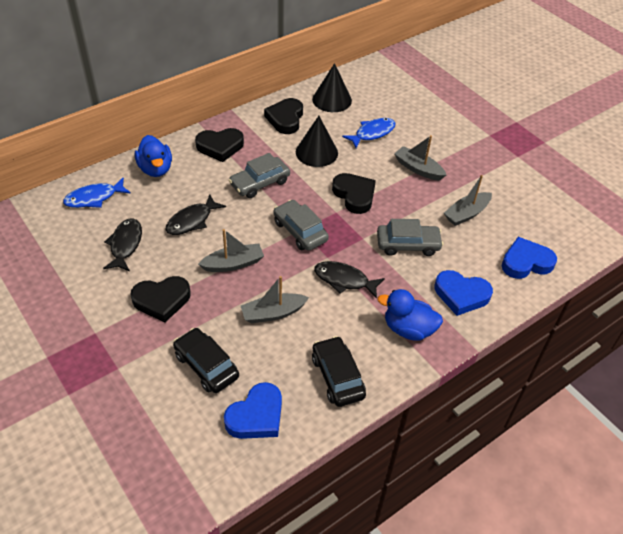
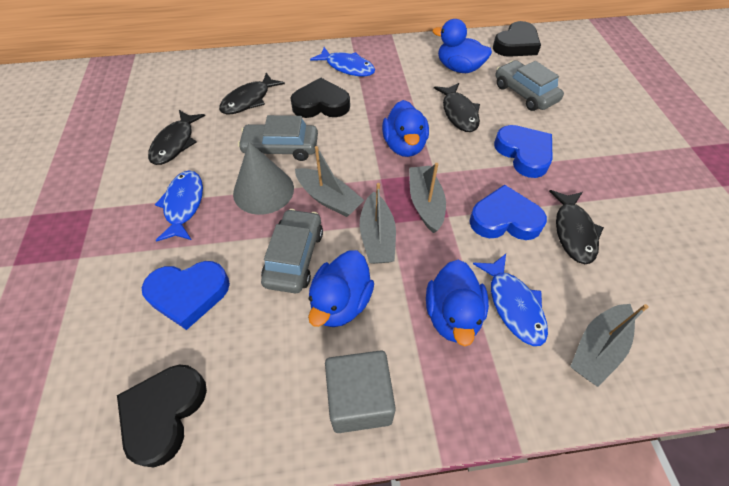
black car: [173,328,239,393] [312,336,366,407] = 2 -> none = 0
black cone: [296,116,338,167] [312,63,352,112] = 2 -> none = 0
black fish: [103,218,142,271] [165,194,226,235] [314,261,385,299] = 3 -> [148,110,205,165] [219,73,285,115] [434,83,480,132] [549,190,604,264] = 4
black heart: [131,276,191,322] [195,128,244,162] [264,98,303,134] [332,173,376,214] = 4 -> [117,365,207,468] [290,78,350,118] [493,21,541,57] = 3
blue duck: [135,135,172,177] [377,289,443,341] = 2 -> [308,250,374,327] [382,100,429,157] [426,260,489,346] [432,19,492,73] = 4
blue fish: [63,177,131,208] [342,118,395,148] = 2 -> [154,170,203,242] [310,47,375,77] [473,254,548,346] = 3
grey cone: none = 0 -> [233,141,294,215] = 1
grey cube: none = 0 -> [325,350,396,433] = 1

